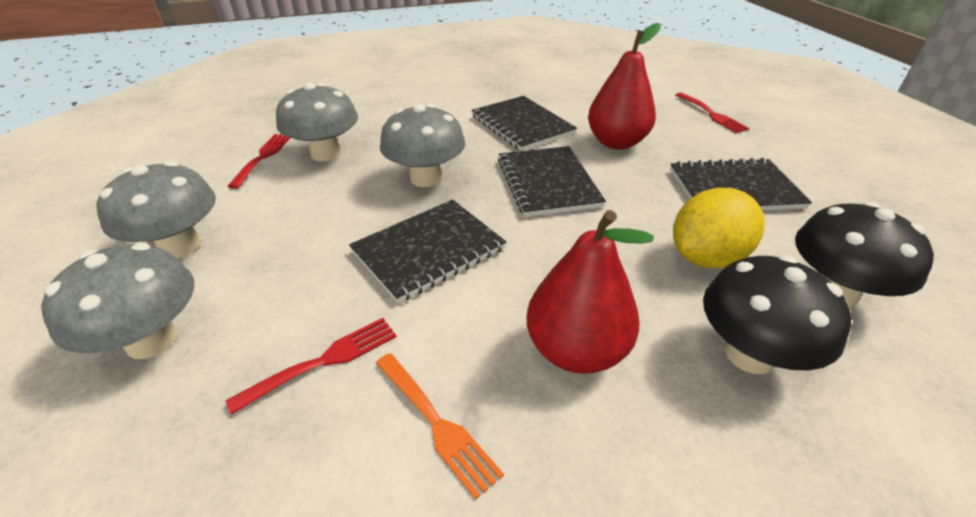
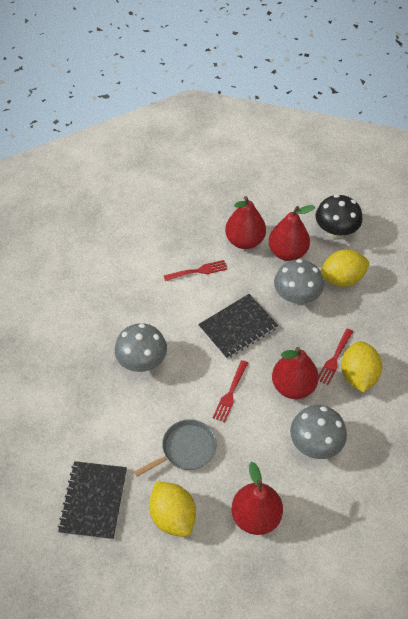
black mushroom: [703,255,851,374] [795,202,934,308] = 2 -> [316,194,362,239] = 1
black notebook: [349,200,506,303] [471,96,577,151] [498,146,606,217] [670,158,812,211] = 4 -> [58,461,127,540] [198,294,278,359] = 2
grey mushroom: [41,243,194,359] [97,161,216,258] [276,83,358,161] [380,104,465,187] = 4 -> [115,323,167,372] [274,259,324,305] [290,405,347,459] = 3
grey pan: none = 0 -> [134,419,216,477] = 1
orange fork: [376,353,504,499] = 1 -> none = 0
red pear: [527,210,654,374] [588,23,661,150] = 2 -> [225,196,266,249] [232,462,283,535] [269,205,315,261] [272,347,319,399] = 4
yellow lemon: [673,188,765,268] = 1 -> [149,481,196,537] [321,249,369,287] [341,341,382,393] = 3

